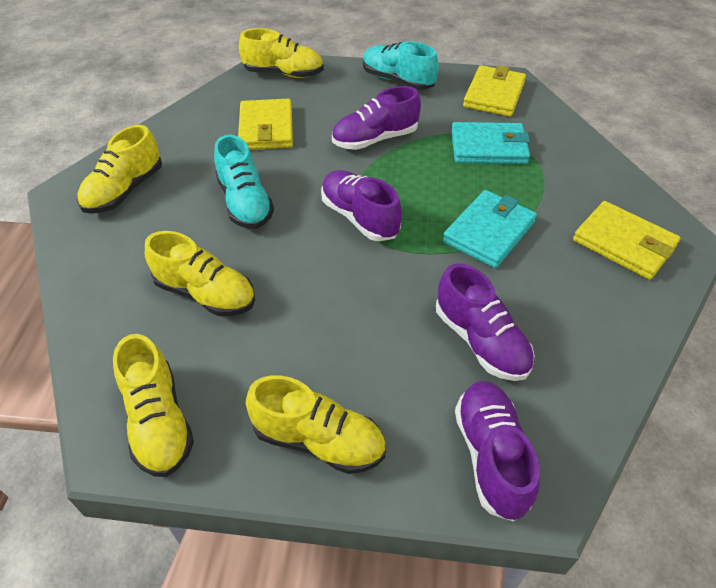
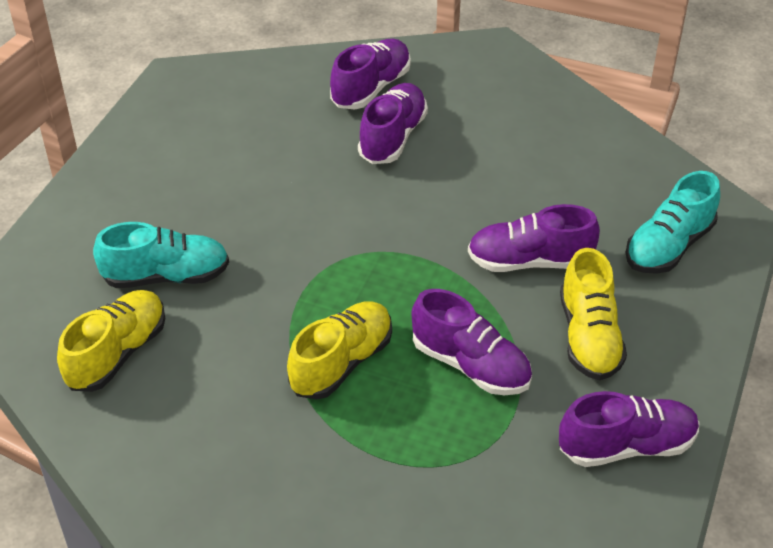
purple shoe: [321,170,402,241] [332,86,421,150] [436,263,535,381] [455,381,540,522] = 4 -> [330,39,411,109] [358,83,428,164] [412,289,532,395] [468,204,600,272] [559,391,700,467] = 5
turquoise wallet: [443,190,537,268] [451,122,530,164] = 2 -> none = 0
yellow shoe: [77,125,162,214] [113,334,194,477] [145,231,255,316] [239,28,324,78] [246,375,386,474] = 5 -> [57,290,165,392] [287,301,392,400] [560,248,627,380] = 3
yellow wallet: [238,99,293,150] [463,65,526,117] [573,201,680,280] = 3 -> none = 0

